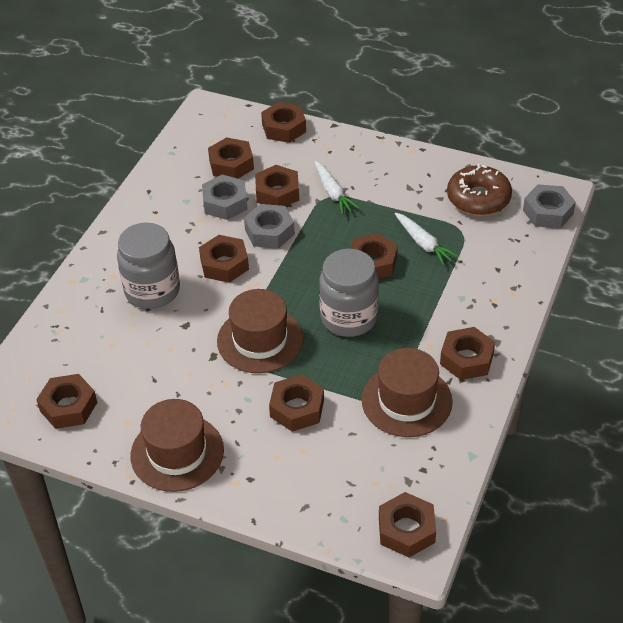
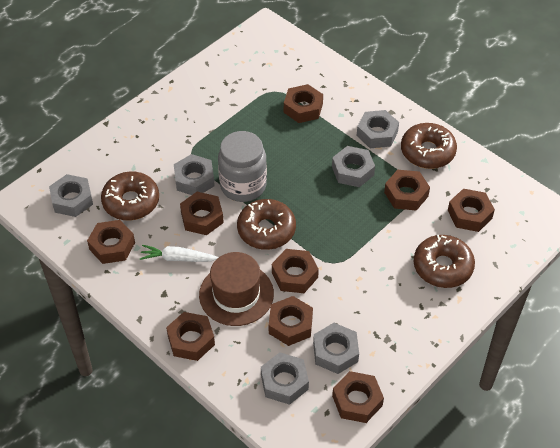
brown donut: [447,164,512,216] = 1 -> [101,171,159,220] [237,199,296,250] [401,123,457,169] [414,235,475,288] = 4
brown hat: [130,399,224,492] [217,289,303,373] [362,348,453,437] = 3 -> [199,252,274,326] = 1
grey jar: [117,223,180,309] [319,249,379,337] = 2 -> [218,131,267,202] = 1
grey nut: [202,174,248,220] [244,204,295,249] [523,184,576,228] = 3 -> [49,174,93,217] [174,154,215,195] [261,352,309,405] [313,323,359,374] [332,146,375,187] [357,110,399,148] = 6
white carrot: [314,161,360,215] [395,213,459,266] = 2 -> [140,245,219,262] = 1

